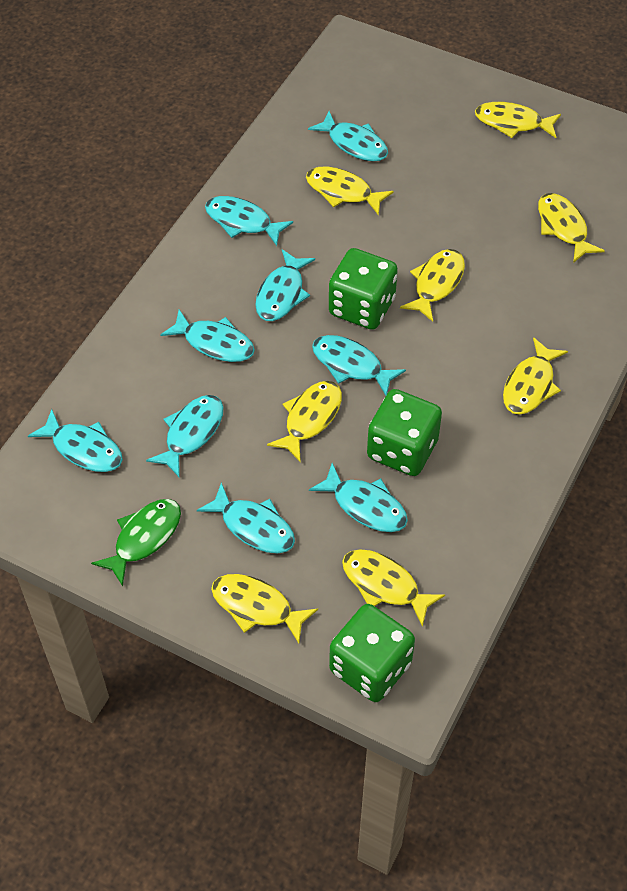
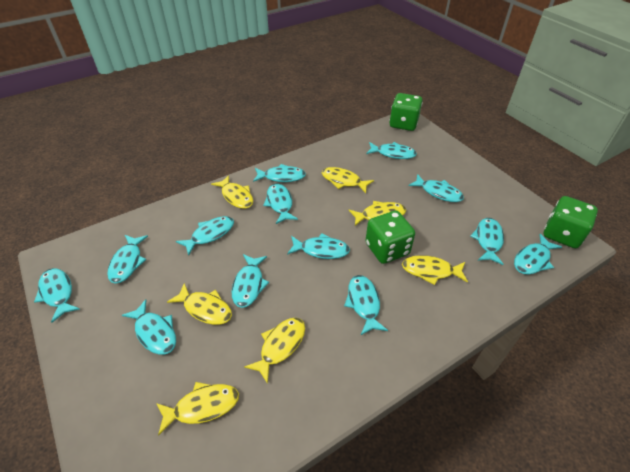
green fish: [91,499,181,586] = 1 -> none = 0
turquoise fish: [28,409,123,472] [146,395,223,478] [161,310,255,362] [197,483,295,553] [205,196,293,246] [255,249,315,321] [308,111,388,162] [309,463,408,532] [312,335,406,396] = 9 -> [34,268,80,323] [107,235,148,284] [122,299,176,355] [176,216,234,256] [232,254,269,308] [253,164,306,182] [263,184,298,224] [287,233,350,259] [344,275,388,335] [366,142,417,159] [408,174,464,202] [470,218,504,265] [514,234,562,274] = 13
yellow fish: [211,574,318,643] [267,381,342,463] [306,167,394,216] [342,549,445,627] [400,249,465,322] [475,102,561,138] [503,337,568,415] [538,193,605,263] = 8 -> [156,382,239,435] [167,283,232,325] [211,175,253,209] [244,318,305,384] [322,167,374,193] [349,201,406,226] [402,255,468,285] = 7

